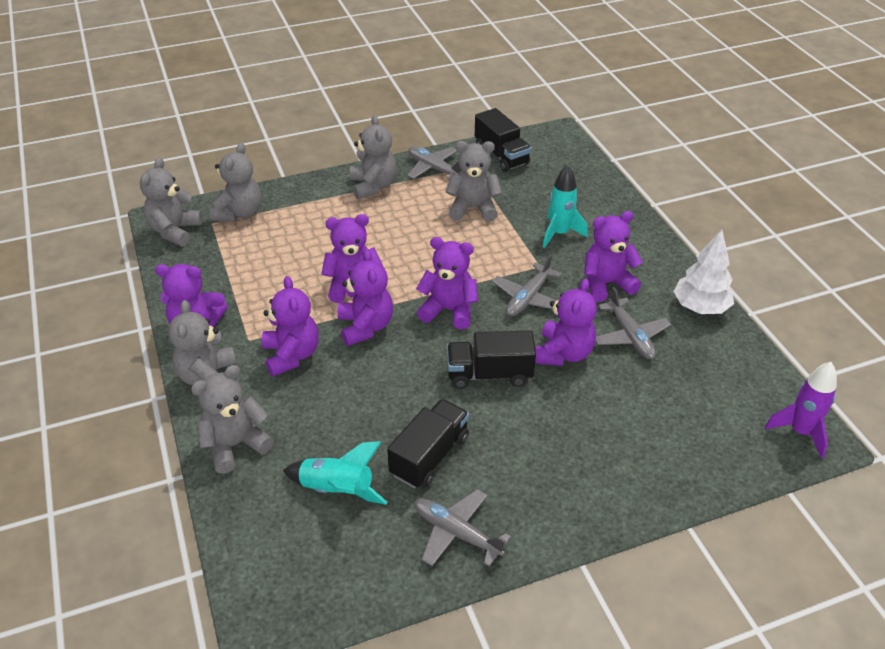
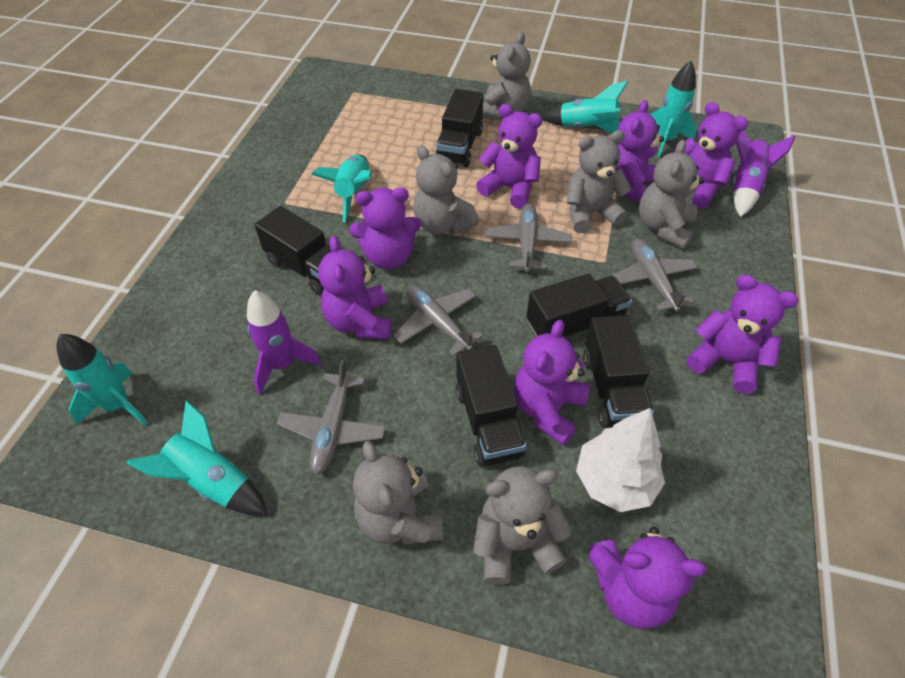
black truck: [387,399,469,488] [447,330,536,389] [475,108,531,172] = 3 -> [255,206,332,295] [435,89,483,167] [455,345,527,466] [527,273,632,339] [583,315,654,428] = 5
purple rocket: [765,362,837,458] = 1 -> [247,290,321,395] [733,130,795,217] = 2
purple teddy bear: [155,264,228,327] [262,276,319,376] [321,214,383,303] [338,249,393,346] [416,237,478,329] [535,278,597,366] [584,211,643,302] = 7 -> [318,236,392,339] [350,187,421,269] [476,104,542,208] [514,320,589,445] [589,527,707,629] [615,100,664,203] [671,102,748,209] [687,275,799,394] = 8
turquoise rocket: [283,441,388,505] [543,165,588,248] = 2 -> [56,334,148,425] [126,400,268,515] [311,155,372,222] [542,81,628,134] [650,61,697,157] = 5

